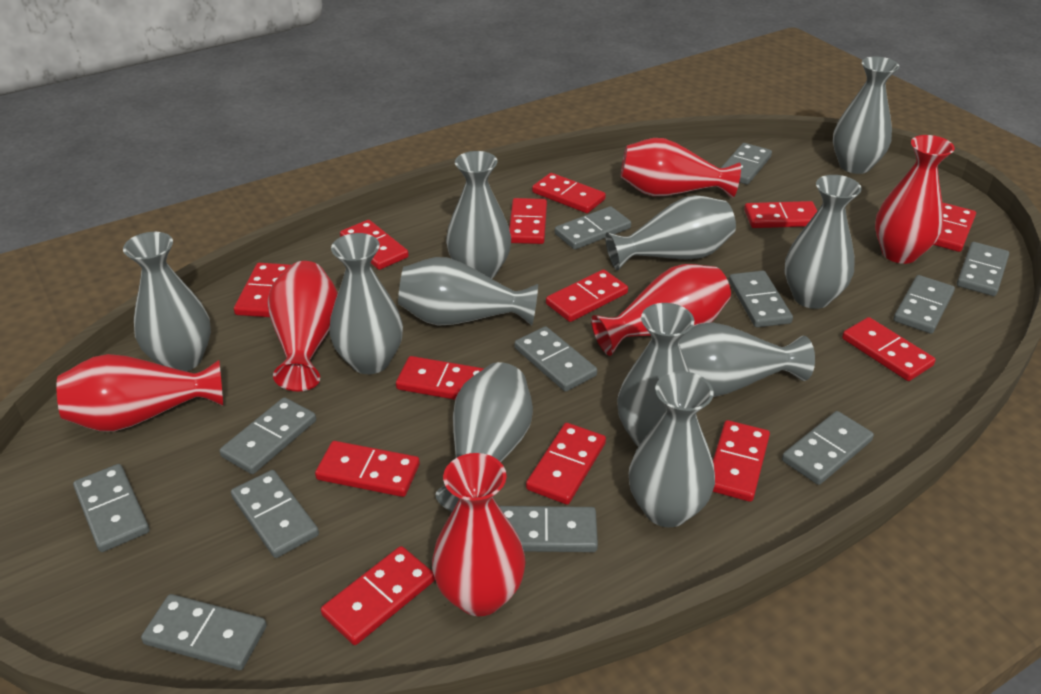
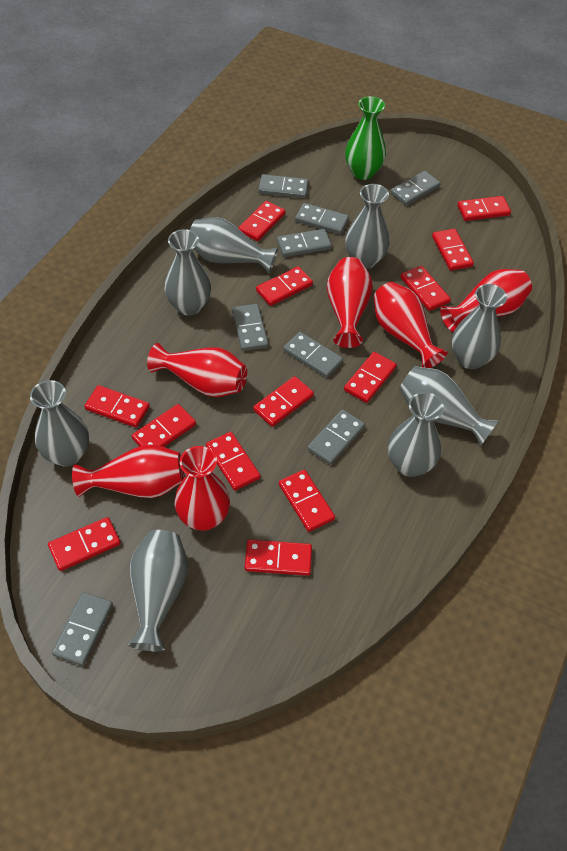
green vase: none = 0 -> [345,96,386,180] = 1
grey domino: [73,464,150,552] [141,594,267,670] [219,397,316,474] [231,470,319,558] [499,506,598,552] [514,326,597,392] [555,206,631,250] [721,143,772,185] [729,271,793,327] [782,411,874,485] [893,275,955,334] [957,242,1009,296] = 12 -> [52,592,113,666] [232,304,268,351] [258,174,309,198] [277,229,332,257] [283,332,343,378] [295,203,349,234] [307,409,365,465] [390,171,441,205] = 8
grey vase: [123,232,211,372] [329,233,403,374] [398,257,538,326] [436,362,533,512] [446,151,511,279] [605,195,736,271] [617,303,694,447] [629,371,715,528] [678,322,815,397] [785,175,862,309] [833,56,900,174] = 11 -> [30,380,89,467] [128,530,188,651] [164,229,211,316] [190,217,278,274] [345,184,390,269] [388,392,444,477] [399,366,498,447] [452,284,507,369] = 8

